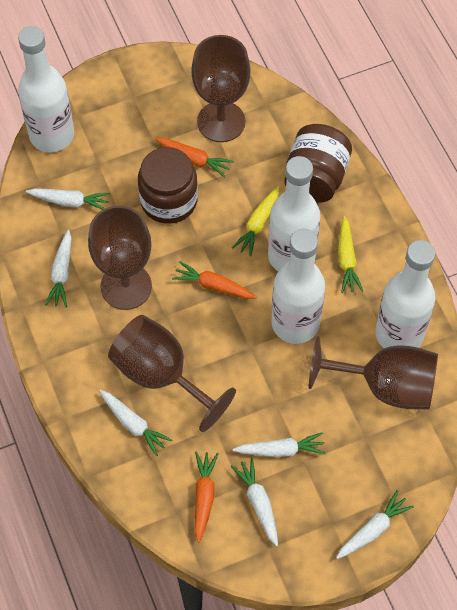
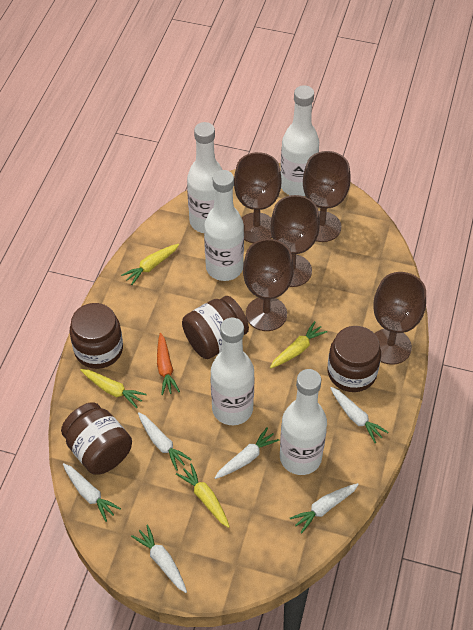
brown goblet: [88,206,152,310] [108,315,236,432] [191,35,250,142] [309,336,438,410] = 4 -> [234,152,281,243] [243,239,294,331] [270,195,320,287] [303,151,351,242] [373,272,426,365] = 5
brown jar: [138,147,198,224] [285,124,352,203] = 2 -> [61,402,132,475] [70,303,123,369] [182,296,249,359] [328,326,381,392] = 4
orange carrot: [155,138,234,178] [172,261,257,299] [195,451,219,542] = 3 -> [157,333,180,395] = 1
white bottle: [18,26,74,152] [268,156,320,271] [271,229,325,344] [375,240,435,348] = 4 -> [187,122,222,233] [204,170,244,281] [210,318,255,425] [280,85,319,196] [280,369,327,475] = 5
yellow carrot: [232,186,280,256] [338,216,363,293] = 2 -> [80,369,147,408] [121,244,179,285] [176,463,230,528] [270,321,327,368] = 4

